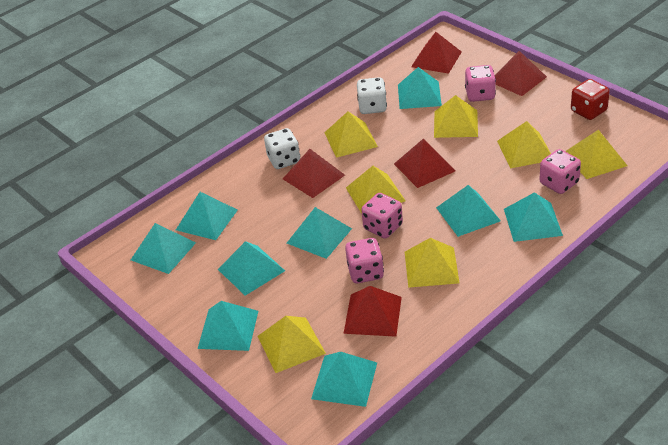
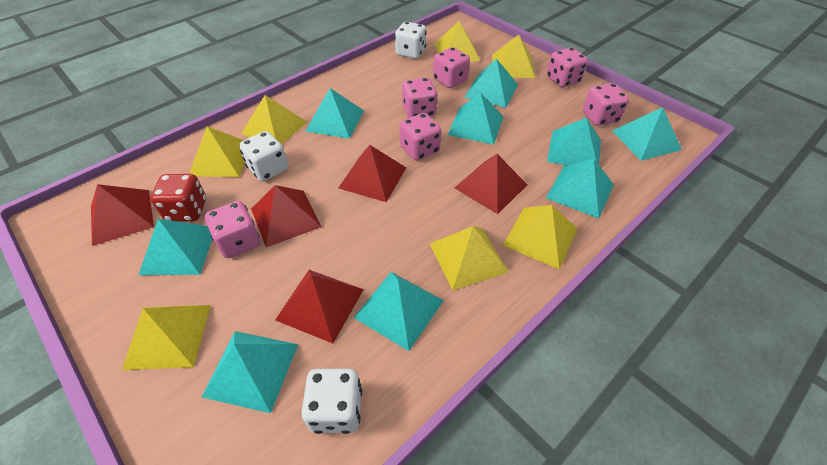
pink dice: [345,238,384,284] [361,193,403,239] [465,65,496,102] [539,149,581,194] = 4 -> [205,201,260,258] [399,113,441,161] [402,77,437,118] [433,47,470,88] [547,47,588,88] [583,83,629,126] = 6
white dice: [264,128,300,169] [357,77,387,114] = 2 -> [239,131,288,181] [301,369,362,434] [395,22,426,59] = 3

